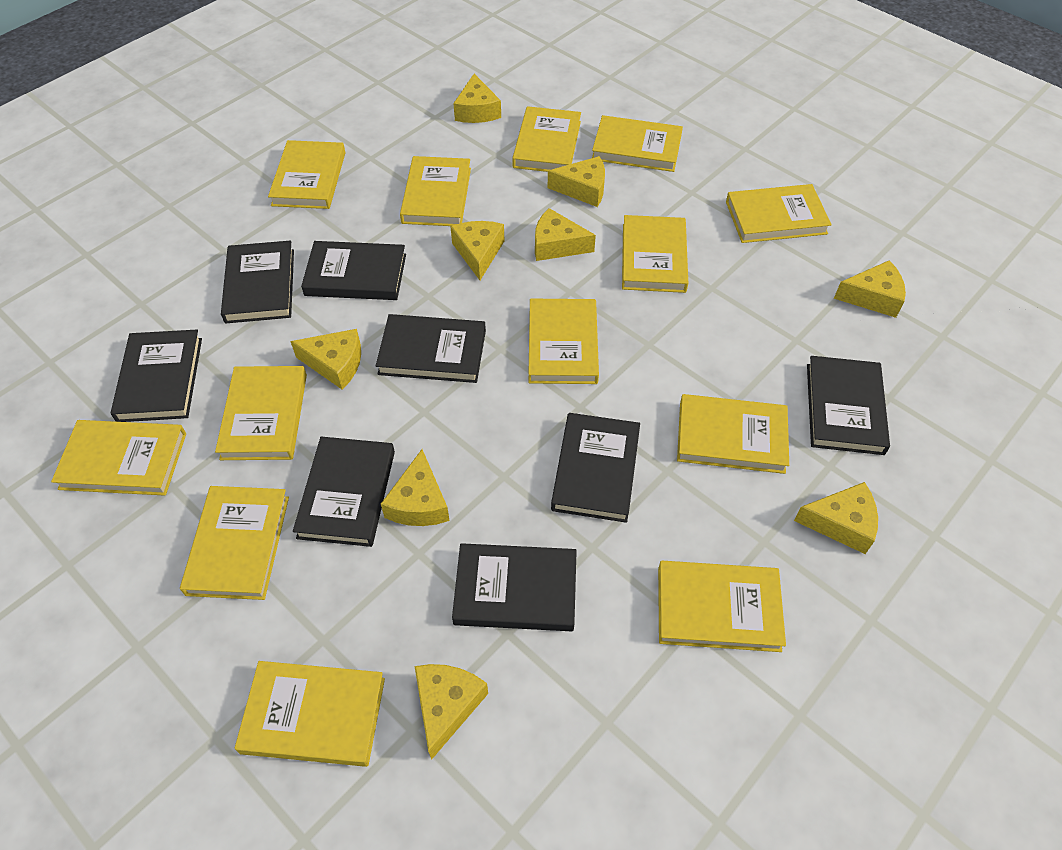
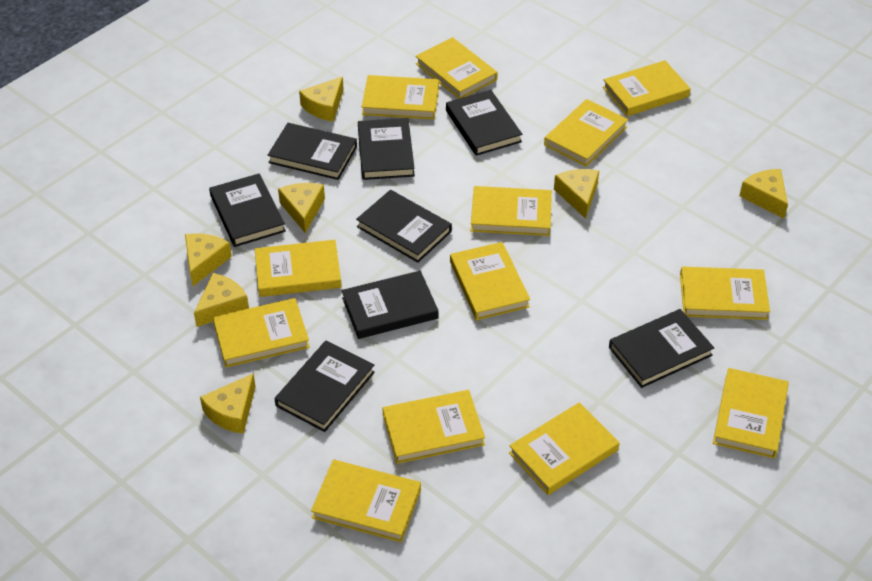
yellow cheese: [290,329,361,389] [381,449,450,526] [415,664,488,760] [450,221,505,280] [453,74,501,123] [535,208,596,261] [548,156,605,207] [794,482,878,554] [834,260,906,318] = 9 -> [185,233,232,286] [194,273,249,327] [200,374,256,434] [278,183,325,233] [299,77,344,122] [554,169,599,219] [739,169,788,219] = 7

